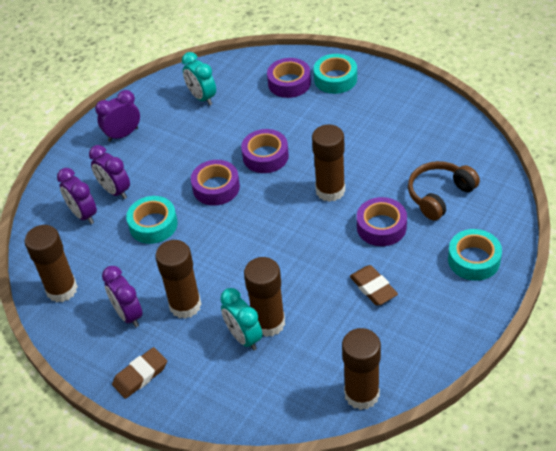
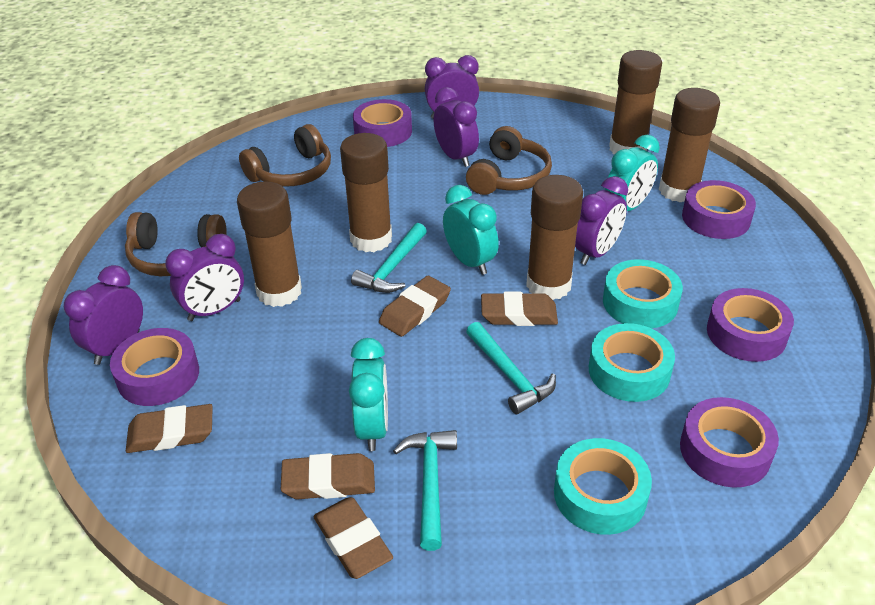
brown eraser: [112,347,167,399] [350,265,398,306] = 2 -> [126,404,213,453] [281,453,375,499] [314,497,393,579] [379,276,451,337] [481,292,558,326] = 5
brown headphones: [408,161,480,221] = 1 -> [125,212,227,276] [239,124,331,187] [466,126,552,195] = 3
purple clock: [57,168,97,224] [89,145,130,199] [95,90,140,142] [102,266,143,327] = 4 -> [64,265,143,365] [165,234,244,321] [425,55,479,119] [434,87,479,167] [575,176,628,265] = 5
purple tape: [191,160,240,206] [241,129,289,173] [267,58,311,98] [357,197,407,246] = 4 -> [110,328,199,406] [353,99,412,147] [680,397,779,488] [682,180,756,239] [707,288,794,362] = 5
turquoise clock: [182,52,216,106] [220,288,263,351] = 2 -> [349,338,388,451] [443,185,499,275] [605,135,660,211] = 3
turquoise hammer: none = 0 -> [351,223,427,293] [393,430,457,551] [466,322,556,414] = 3

